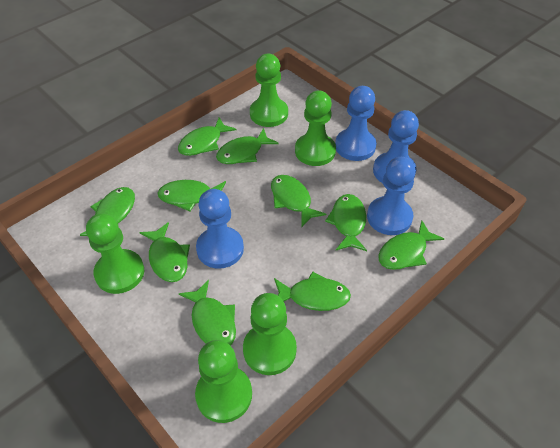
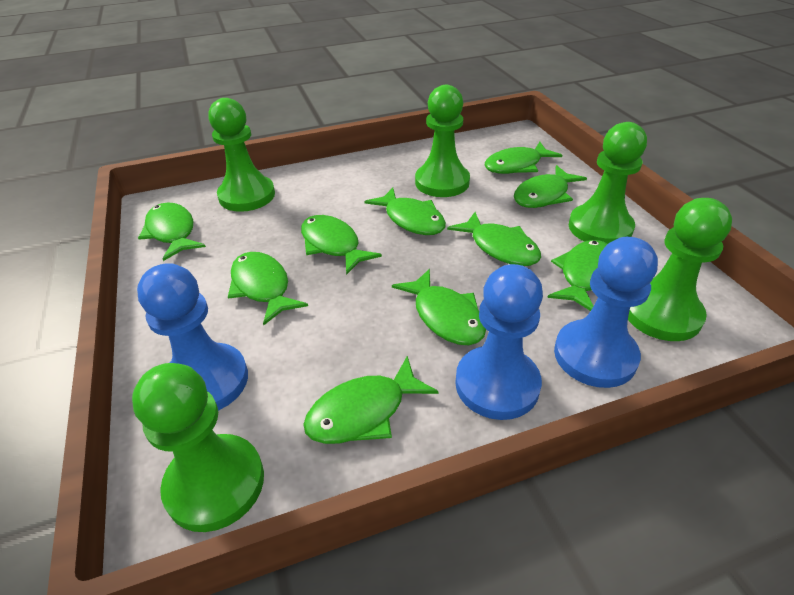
blue pawn: [196,189,244,269] [335,86,376,161] [367,157,416,235] [373,110,419,183] = 4 -> [137,263,248,411] [455,264,543,420] [554,237,658,388] = 3

